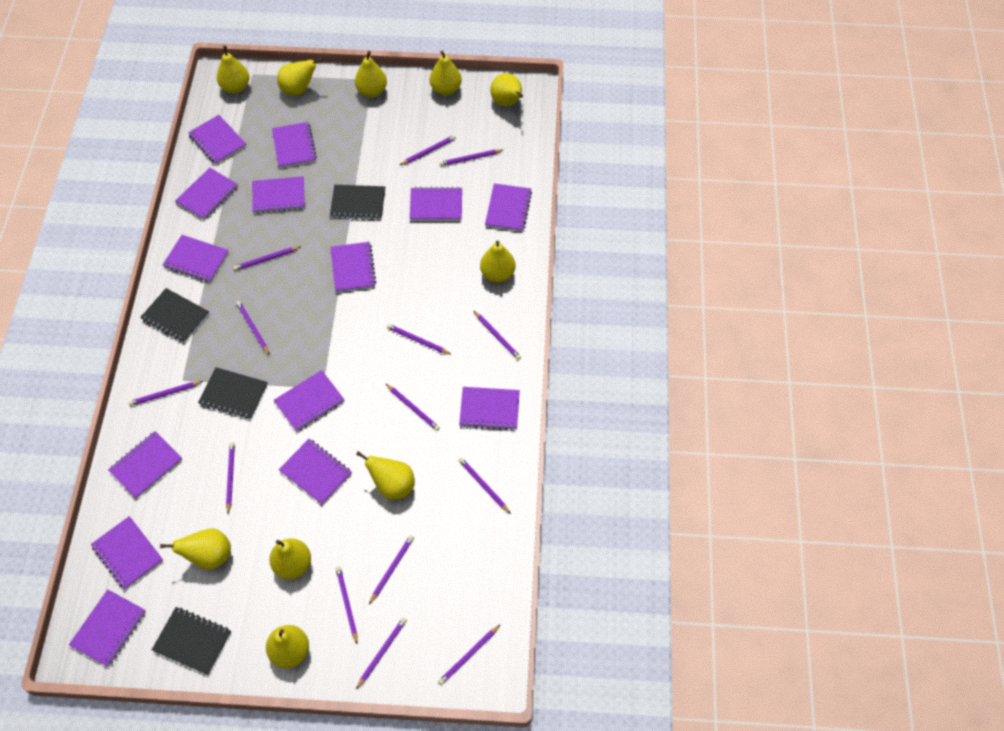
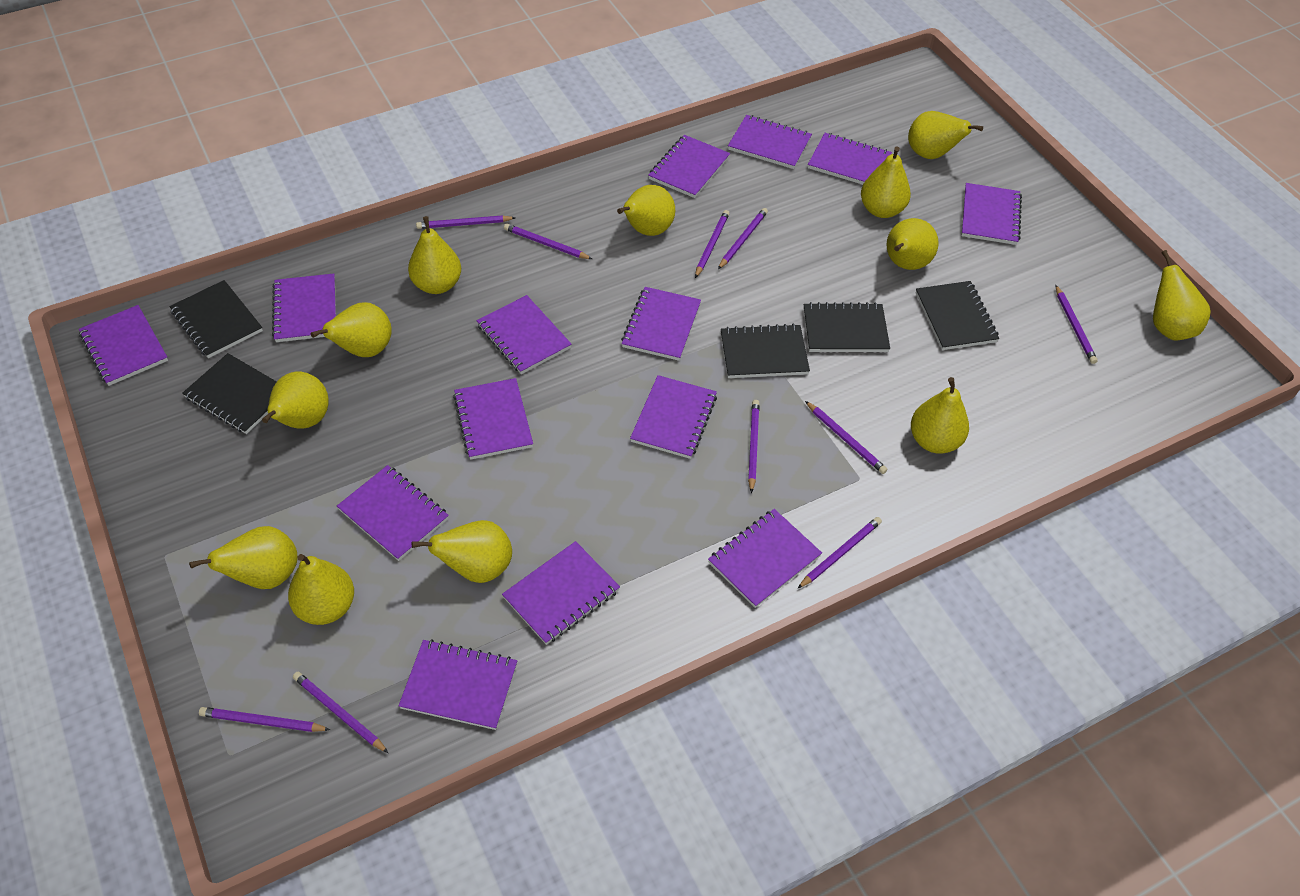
black notebook: [140,288,209,343] [152,607,231,675] [198,367,268,419] [330,185,385,220] = 4 -> [169,280,263,358] [182,353,277,434] [721,324,810,378] [804,302,890,352] [916,281,999,350] = 5
purple pencil: [129,381,203,406] [226,442,235,514] [233,247,300,271] [236,301,270,355] [336,566,358,644] [356,617,407,689] [369,535,414,604] [385,383,440,431] [387,324,451,354] [400,135,456,165] [438,624,501,685] [440,149,503,166] [458,458,511,514] [474,311,521,360] = 14 -> [199,707,331,732] [293,672,388,753] [416,215,515,229] [504,223,592,259] [695,210,730,278] [718,208,768,269] [748,400,760,493] [797,517,882,589] [805,401,888,474] [1056,285,1098,364] = 10
yellow pear: [160,528,231,570] [217,46,249,93] [266,625,309,668] [269,538,311,579] [277,58,323,95] [355,51,387,97] [356,451,415,500] [430,51,462,95] [480,241,515,282] [490,73,523,106] = 10 -> [189,526,297,589] [262,372,329,429] [288,554,354,625] [311,302,392,357] [408,216,461,294] [412,520,512,583] [617,185,675,236] [861,146,911,218] [887,218,939,270] [908,111,983,159] [911,377,969,454] [1153,250,1211,340] = 12

